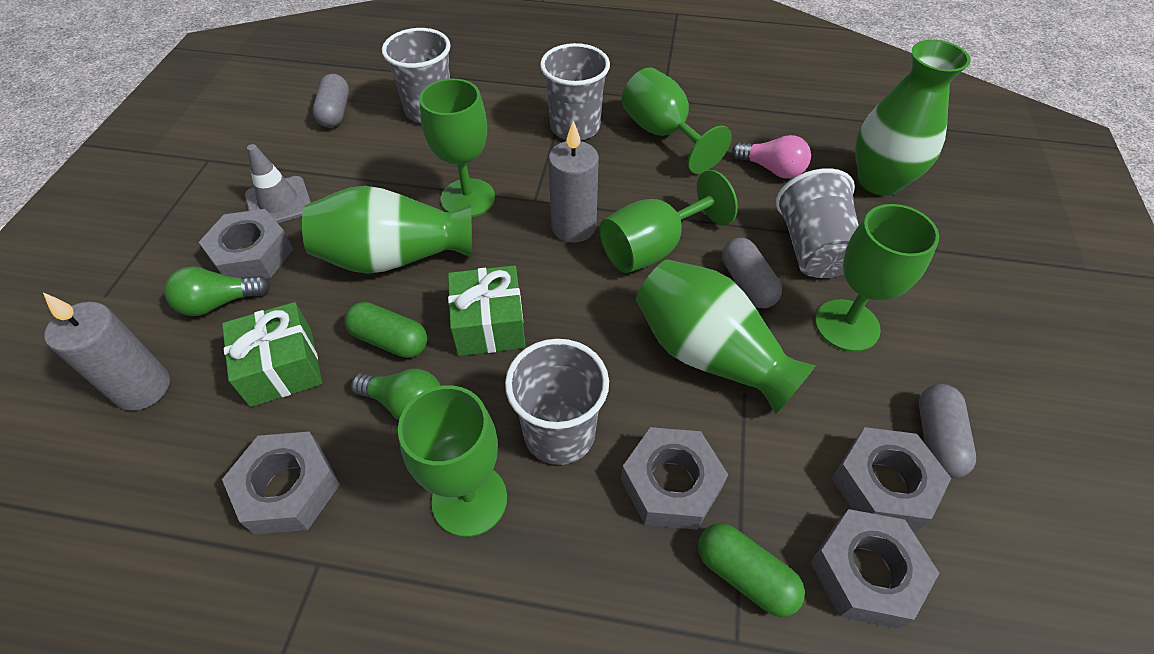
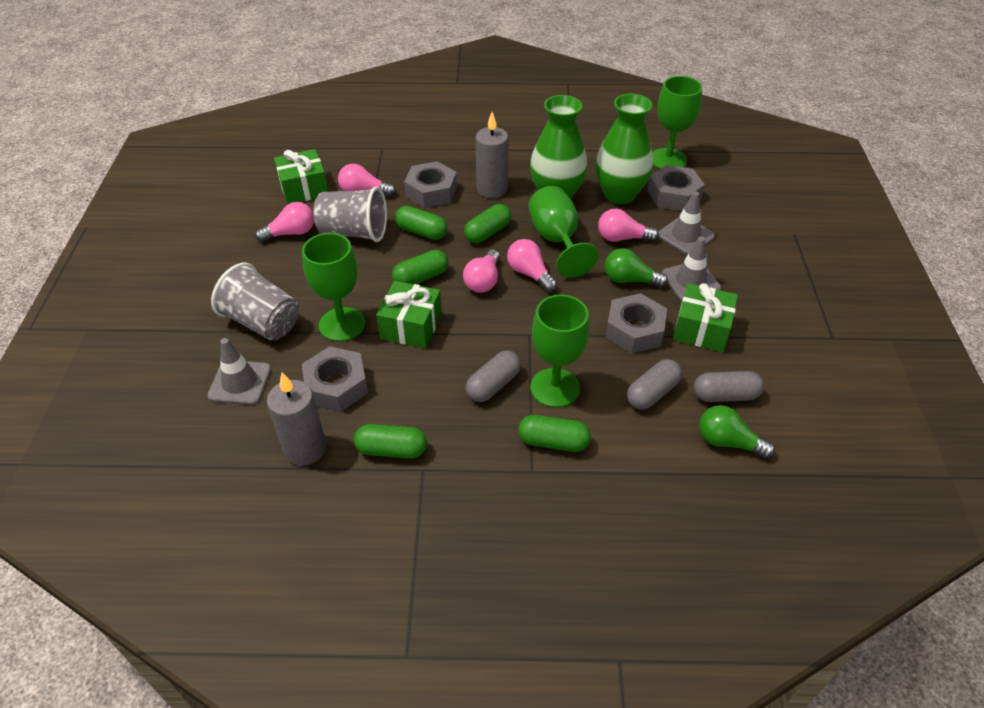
green capsule: [344,302,427,358] [698,523,805,617] = 2 -> [354,424,427,459] [392,250,449,285] [395,206,447,240] [464,204,511,243] [518,415,591,452] = 5
green gift: [222,302,322,407] [448,265,526,356] = 2 -> [274,149,328,205] [376,281,442,349] [673,283,738,352] = 3
green goblet: [398,385,507,537] [419,79,495,217] [599,170,738,273] [622,67,732,174] [815,204,939,352] = 5 -> [302,233,365,342] [528,186,599,278] [530,294,589,408] [652,76,702,169] = 4
green vase: [302,186,472,274] [636,259,816,414] [855,40,971,196] = 3 -> [530,95,587,199] [595,94,653,204] = 2
grey cup: [382,28,451,123] [505,339,609,465] [540,43,610,140] [776,168,859,278] = 4 -> [211,263,299,341] [313,187,387,242] = 2
grey nut: [199,209,293,279] [222,432,340,535] [621,427,728,530] [810,509,939,629] [832,427,951,532] = 5 -> [302,346,368,412] [404,161,457,208] [606,293,667,353] [648,165,705,211] = 4
grey traffic cone: [245,144,311,223] = 1 -> [207,338,271,405] [658,192,715,255] [662,237,721,300] = 3
pink light bulb: [732,135,811,179] = 1 -> [255,202,314,242] [338,164,396,197] [463,249,500,293] [507,239,557,292] [598,209,659,242] = 5

